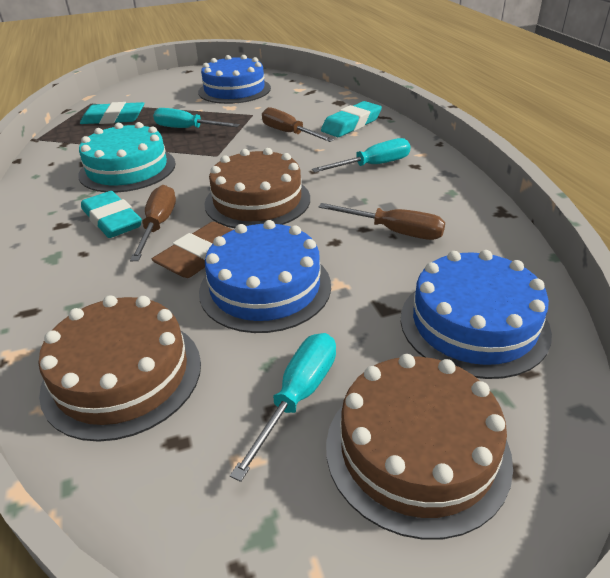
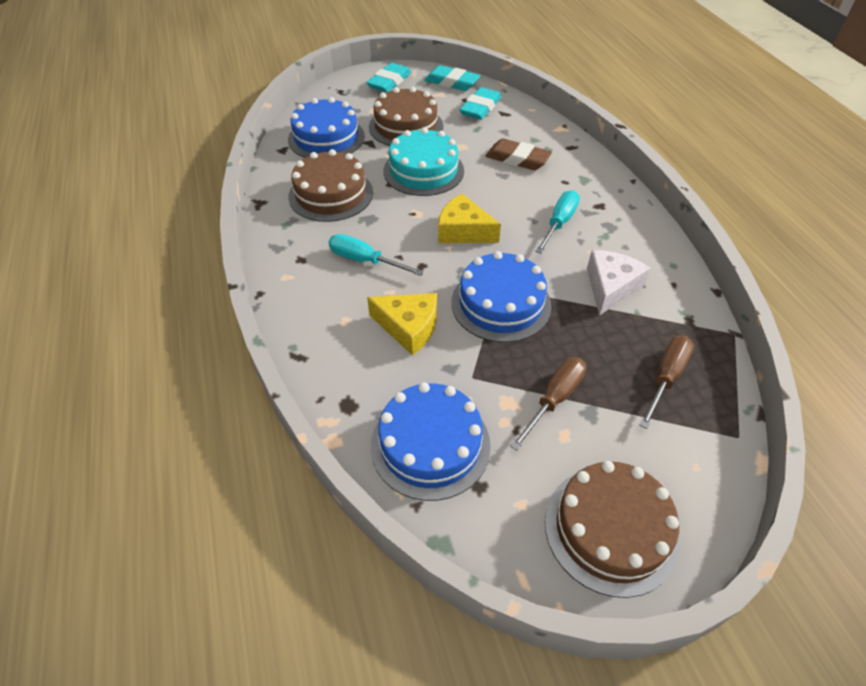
brown screwdriver: [130,185,176,261] [262,107,334,142] [319,203,445,240] = 3 -> [510,357,586,450] [639,336,694,429] = 2
turquoise screwdriver: [153,108,240,128] [230,333,336,482] [312,138,411,172] = 3 -> [329,234,424,276] [535,190,580,254] = 2
white cheese: none = 0 -> [587,250,651,315] = 1
yellow cheese: none = 0 -> [367,293,437,356] [438,194,501,243] = 2

